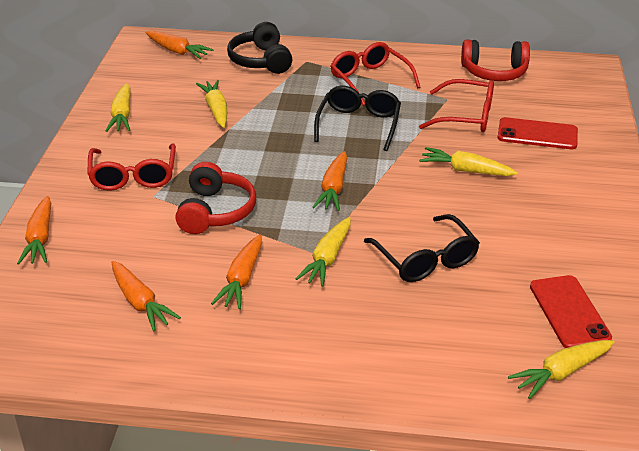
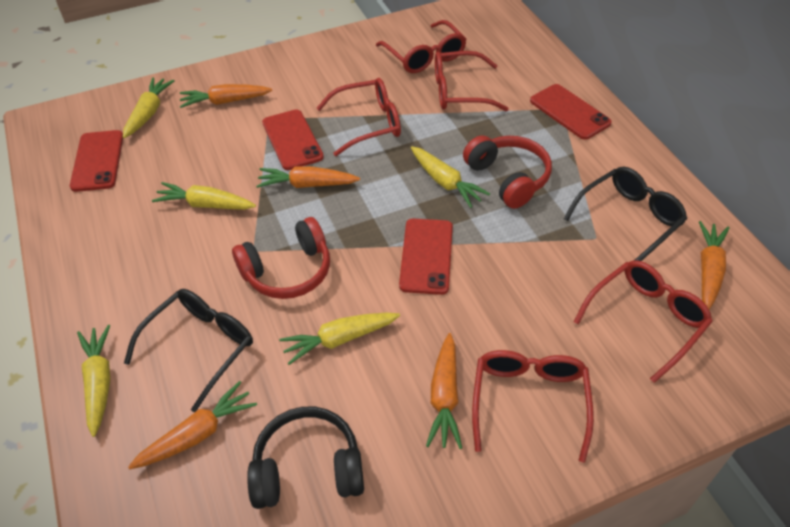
red glasses: [87,143,176,191] [331,42,421,106] [419,79,494,132] = 3 -> [317,78,401,156] [376,20,466,73] [435,51,509,111] [472,350,594,463] [574,260,713,383] = 5
red phone: [497,117,578,149] [530,275,612,348] = 2 -> [70,130,123,192] [262,109,324,170] [399,218,453,295] [530,84,612,140] = 4

